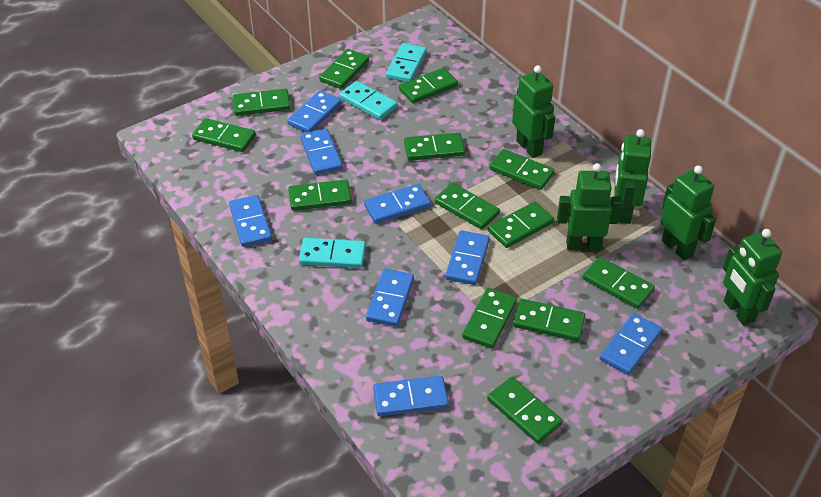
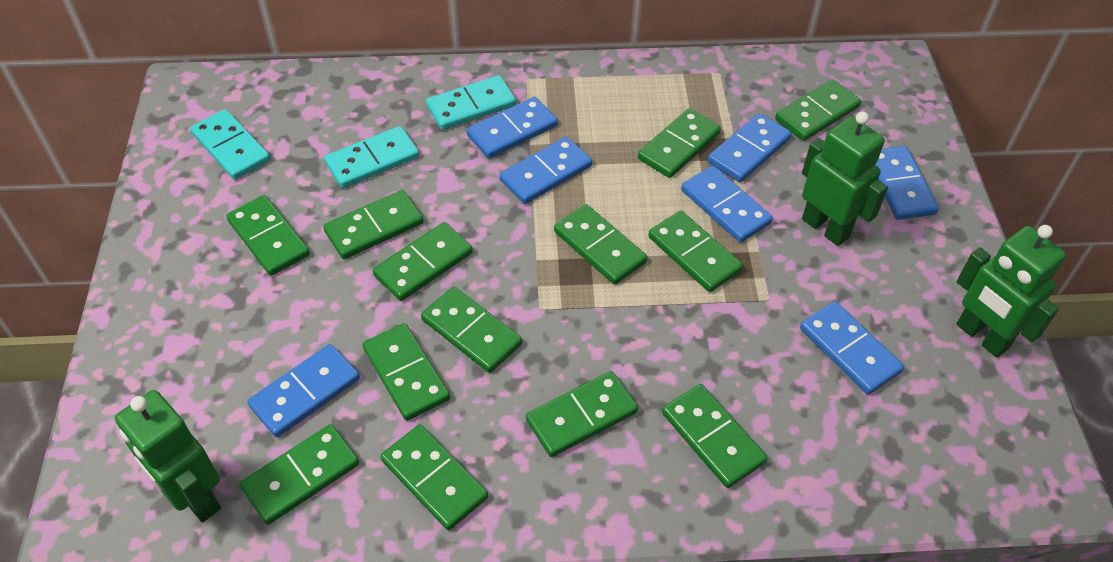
blue domino: [229,195,272,247] [287,90,341,133] [300,129,343,175] [364,184,431,224] [366,269,414,327] [373,376,449,416] [445,230,490,285] [600,313,662,375] = 8 -> [247,344,360,437] [466,97,558,158] [499,137,592,204] [681,166,773,243] [708,113,791,182] [800,301,904,395] [875,146,939,220] = 7
green robot: [512,65,555,158] [557,163,622,251] [614,129,651,224] [661,165,716,261] [723,229,782,325] = 5 -> [115,390,221,522] [802,112,888,246] [957,225,1066,358] = 3

